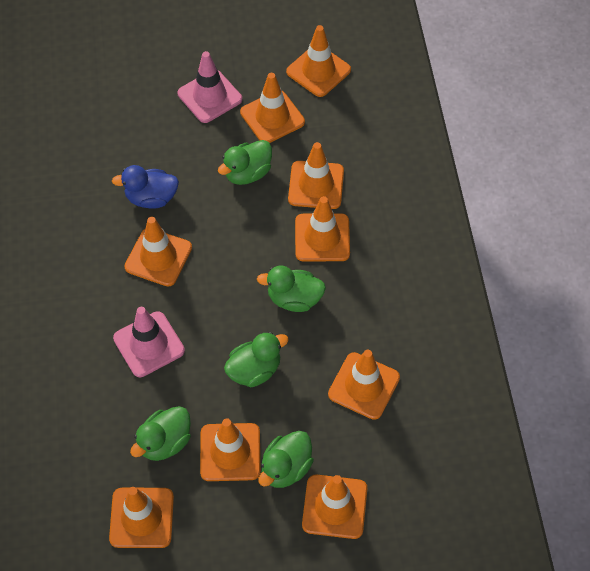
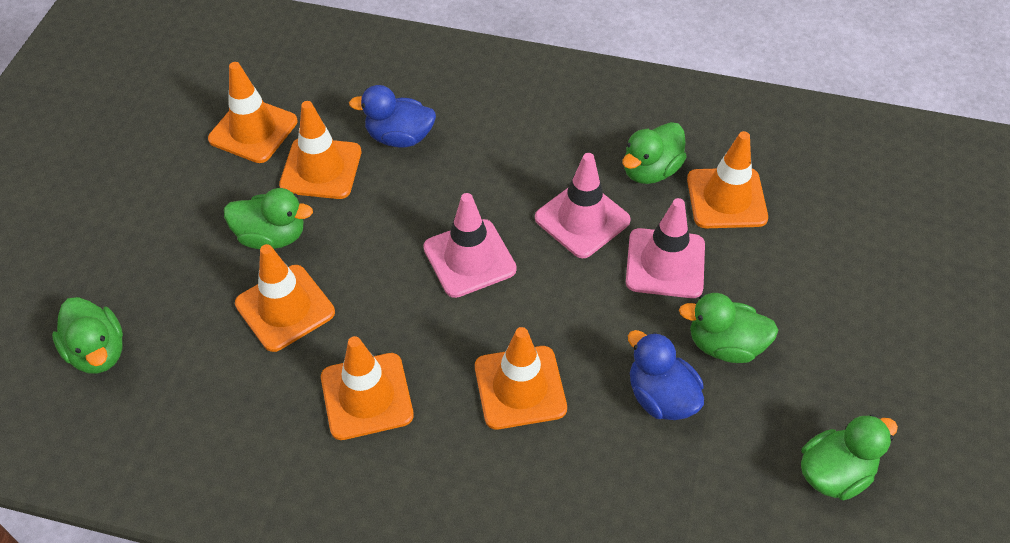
blue duck: [112,165,179,209] = 1 -> [349,85,436,148] [628,330,704,420] = 2
orange traffic cone: [109,487,174,548] [125,217,192,287] [200,418,261,481] [240,73,305,143] [286,25,351,97] [288,142,344,209] [295,196,350,261] [302,475,367,539] [328,350,400,420] = 9 -> [208,62,297,163] [235,244,335,352] [279,101,361,199] [321,336,414,440] [475,327,567,429] [687,131,768,228] = 6
pink traffic cone: [113,307,185,377] [178,51,242,123] = 2 -> [423,193,517,298] [535,153,631,258] [626,198,705,298] = 3

